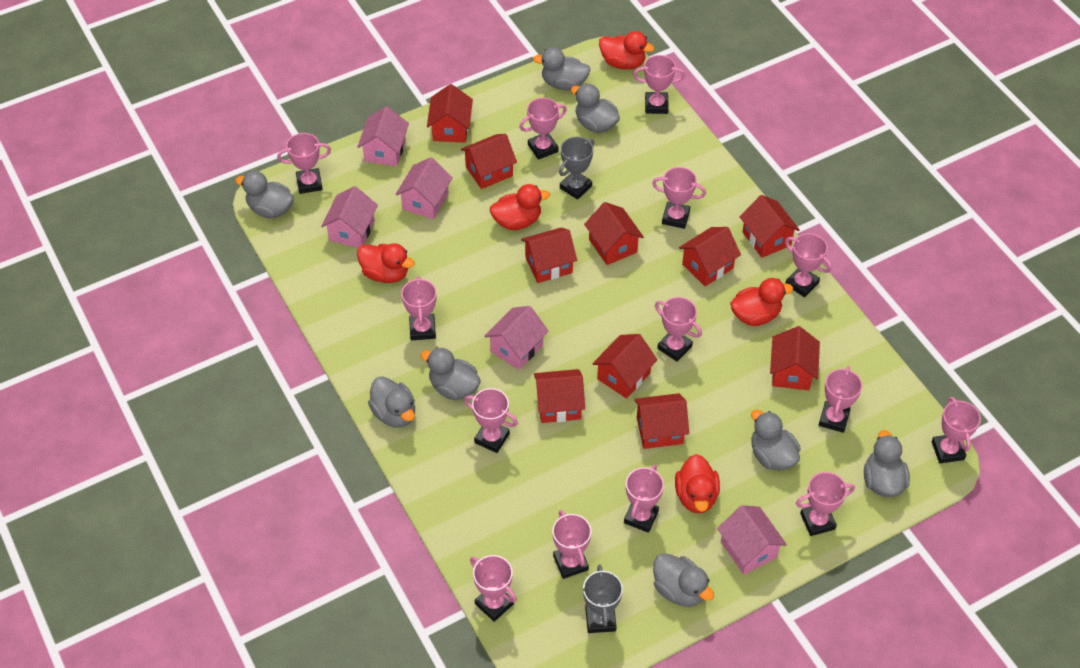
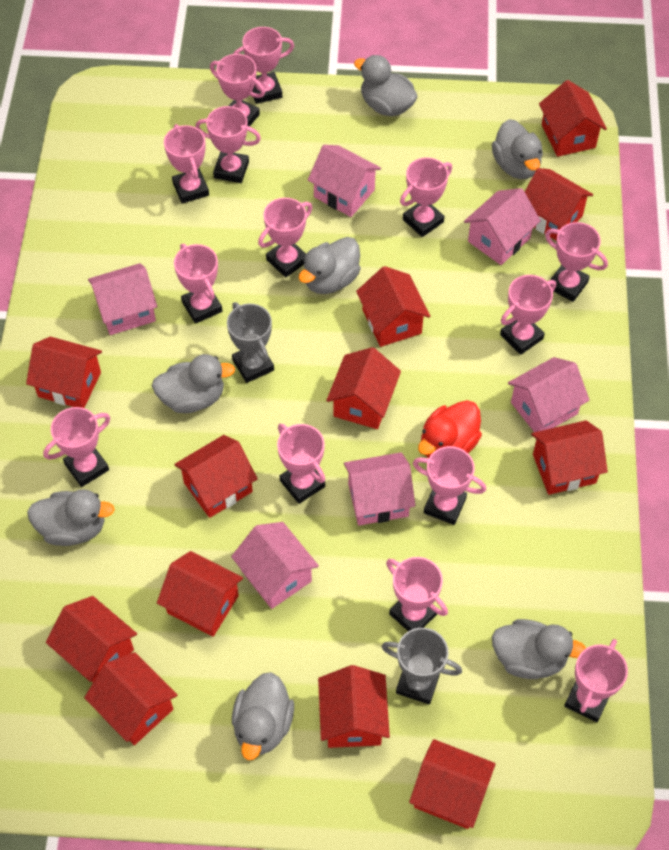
grey duck: [235,171,294,218] [368,376,415,428] [420,347,481,400] [533,47,590,90] [571,84,620,133] [653,553,714,607] [751,409,801,470] [864,430,910,497] = 8 -> [27,489,115,546] [152,354,235,413] [232,672,294,760] [299,237,361,294] [354,55,418,116] [492,119,543,179] [492,619,586,679] = 7
pink house: [321,186,378,248] [357,106,409,166] [396,157,453,219] [485,306,549,370] [717,505,787,575] = 5 -> [88,263,157,335] [231,522,319,609] [308,145,381,217] [344,452,415,526] [464,188,541,265] [508,357,590,432] = 6
red duck: [357,243,415,283] [490,184,550,230] [599,31,655,70] [675,454,720,513] [730,278,793,326] = 5 -> [418,400,482,459] = 1
red house: [427,84,473,143] [461,134,517,189] [521,228,577,283] [534,369,585,423] [584,202,644,265] [592,334,658,399] [634,393,689,449] [679,227,741,286] [740,195,800,258] [770,326,820,390] = 10 -> [26,336,102,408] [46,596,137,682] [84,652,178,745] [157,551,243,637] [174,435,258,518] [318,665,390,748] [326,347,401,429] [356,266,430,347] [409,739,496,829] [525,168,593,240] [531,420,608,495] [539,80,607,157] = 12

